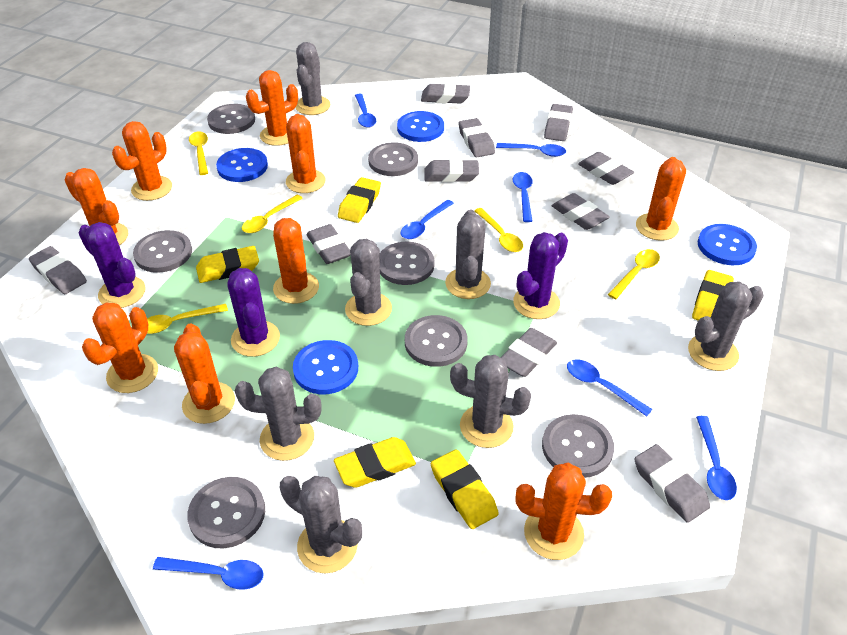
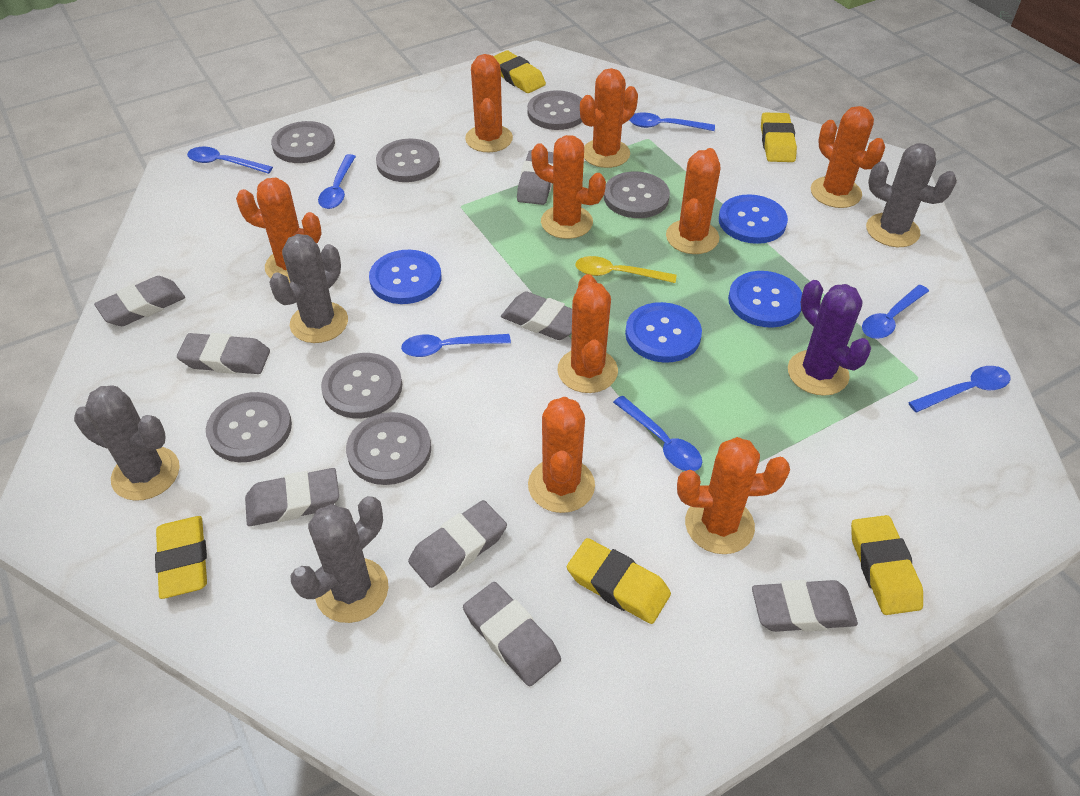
grey cactus: [235,367,322,461] [280,476,362,573] [295,42,330,115] [345,239,392,326] [445,210,491,299] [450,355,531,448] [688,281,764,371] = 7 -> [74,385,180,501] [269,234,348,343] [291,496,389,623] [866,143,957,247] = 4
grey eraser: [29,246,87,294] [306,224,351,264] [421,83,470,104] [424,159,479,182] [459,118,495,157] [501,328,557,377] [544,104,573,141] [552,193,610,230] [578,152,634,185] [635,444,710,523] = 10 -> [94,276,185,326] [177,333,270,374] [245,468,339,526] [408,500,507,588] [463,582,561,686] [501,291,572,340] [517,150,553,205] [752,580,858,632] = 8
purple cactus: [79,222,145,308] [227,268,280,357] [513,232,568,319] = 3 -> [788,280,871,396] = 1
yellow spoon: [147,304,228,334] [189,132,208,175] [242,195,303,233] [474,208,523,252] [608,249,660,299] = 5 -> [575,256,677,283] = 1

